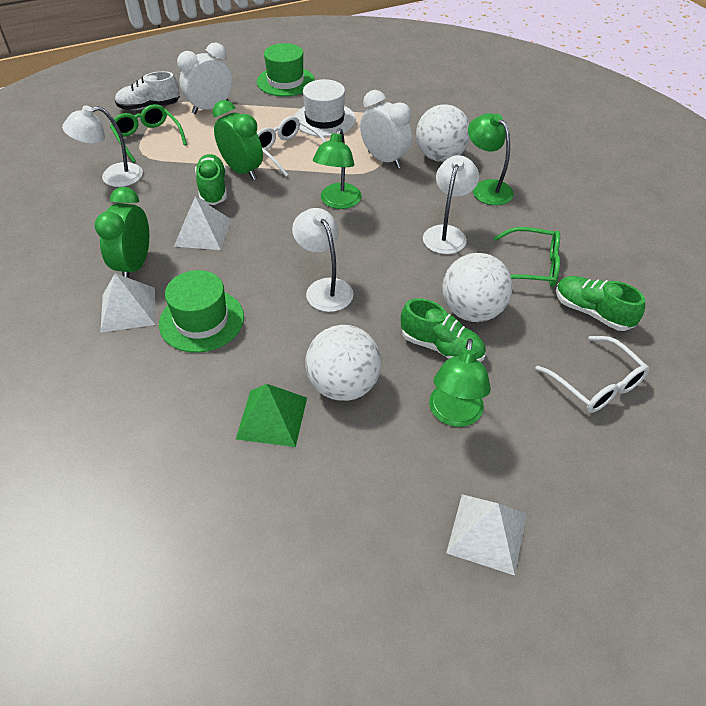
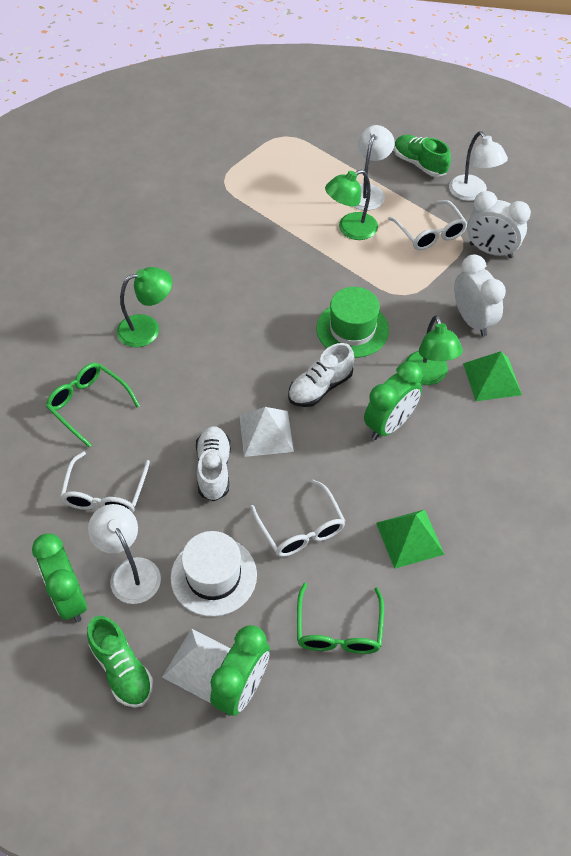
green clock: [95,187,149,278] [213,100,263,180] = 2 -> [32,533,87,622] [210,625,270,716] [364,362,422,440] = 3
green hat: [159,270,244,353] [257,43,315,96] = 2 -> [317,287,389,358] = 1
green pyramid: [236,384,307,447] = 1 -> [376,509,445,569] [463,351,522,401] = 2
green shoe: [195,154,227,205] [401,298,486,362] [556,276,645,331] = 3 -> [87,616,153,708] [394,135,451,177] = 2
white ball: [305,325,382,401] [416,105,470,162] [442,253,513,322] = 3 -> none = 0
white glasses: [257,116,326,177] [535,336,649,413] = 2 -> [60,451,150,513] [250,480,345,557] [388,200,467,250] = 3
white pyramid: [101,273,155,332] [174,196,231,250] [446,494,527,575] = 3 -> [162,628,231,703] [240,407,294,457] = 2
white shoe: [115,71,180,110] = 1 -> [196,426,231,501] [288,343,354,407] = 2

